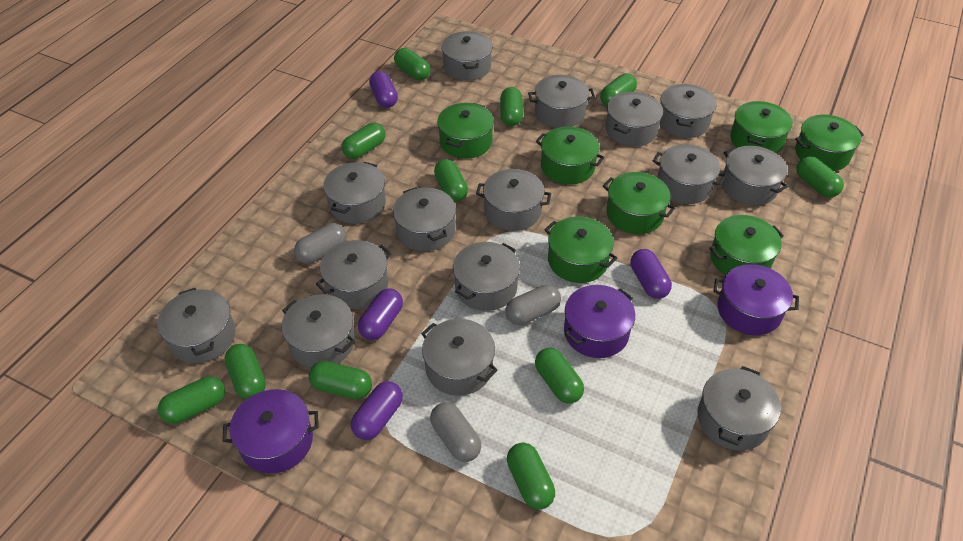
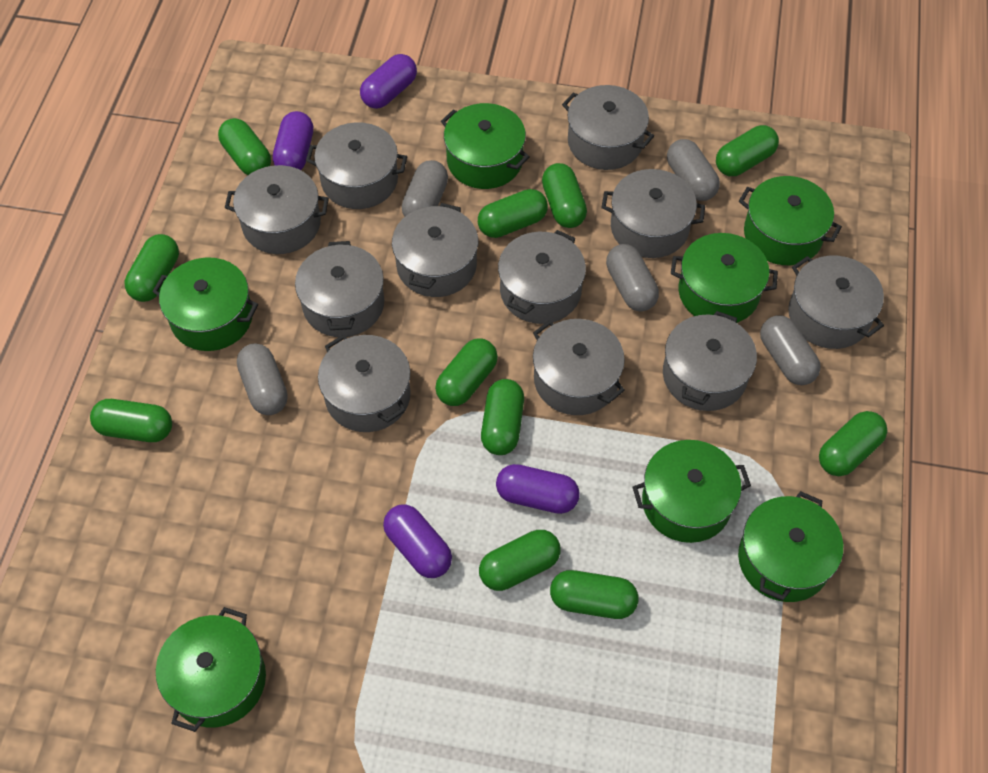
grey capsule: [294,223,347,264] [430,402,481,462] [505,285,561,325] = 3 -> [237,343,288,415] [402,160,448,217] [606,244,659,311] [667,139,720,201] [760,315,821,385] = 5
grey pot: [157,288,236,363] [281,294,355,368] [316,240,391,309] [323,162,386,224] [393,187,456,251] [421,319,498,396] [441,31,493,81] [453,242,520,311] [476,169,551,231] [528,75,595,128] [606,92,663,146] [653,144,726,204] [660,84,716,138] [697,366,781,451] [722,146,788,206] = 15 -> [225,165,329,254] [295,241,384,337] [306,122,407,209] [318,335,411,432] [392,203,478,297] [498,230,586,324] [533,319,625,415] [562,85,654,170] [601,169,705,258] [663,311,757,411] [788,255,884,349] = 11
purple pot: [222,389,319,474] [564,285,635,358] [713,264,799,335] = 3 -> none = 0

